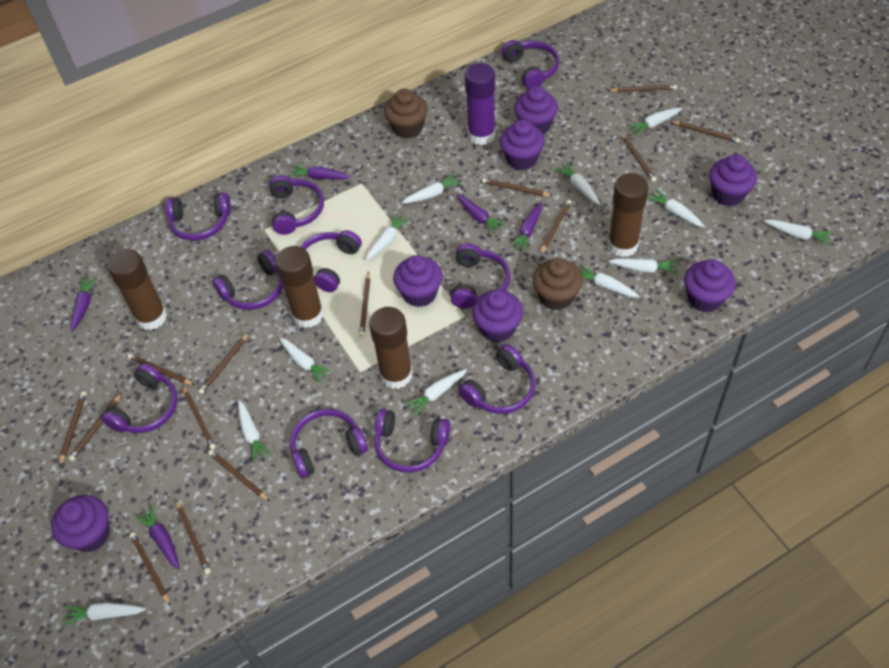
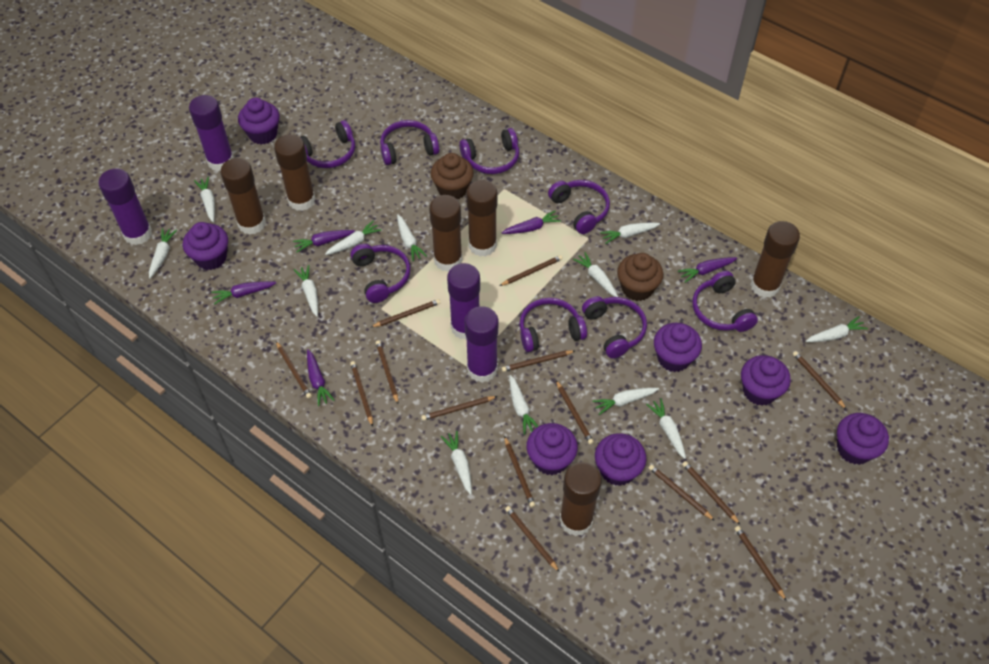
brown glue stick: [107,249,167,330] [275,246,324,328] [369,307,413,389] [608,173,649,257] = 4 -> [220,158,266,235] [274,134,316,211] [429,195,462,272] [466,180,498,257] [559,462,602,536] [750,221,800,298] = 6
purple glue stick: [465,63,496,145] = 1 -> [98,168,152,245] [189,95,234,171] [447,263,480,340] [465,306,498,383] = 4
purple headphones: [102,363,178,433] [165,193,231,241] [213,250,283,310] [269,175,324,235] [290,409,368,478] [300,230,362,292] [374,409,450,473] [451,243,510,308] [459,344,535,414] [502,40,560,89] = 10 -> [300,120,355,168] [350,244,411,303] [380,120,439,165] [459,128,519,174] [520,298,587,352] [548,180,610,234] [582,296,647,358] [692,271,758,332] = 8

